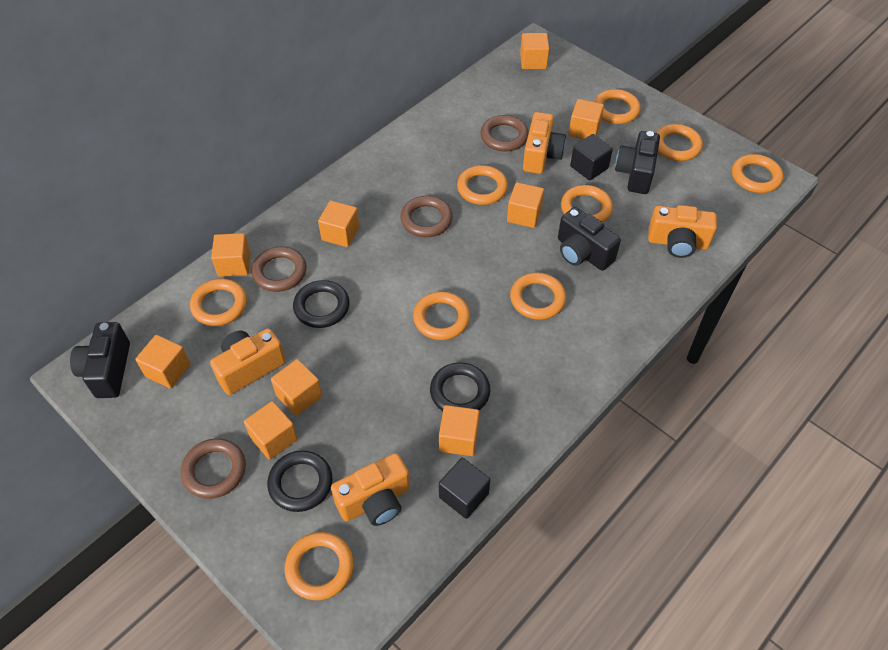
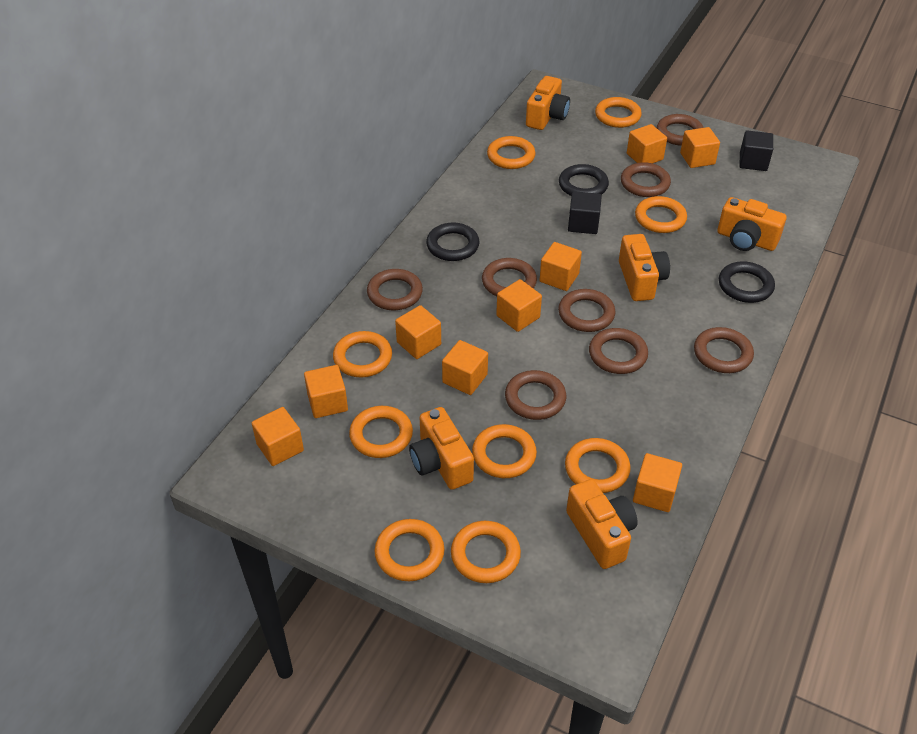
black camera: [70,322,130,398] [558,207,621,271] [615,131,660,194] = 3 -> none = 0
brown ring: [181,438,246,499] [251,246,307,292] [400,196,453,237] [481,115,529,152] = 4 -> [367,269,423,310] [482,258,537,296] [505,370,566,420] [558,289,615,332] [589,328,648,374] [621,162,671,197] [657,114,704,146] [694,327,754,373] = 8
orange camera: [210,328,286,395] [331,453,410,526] [523,112,566,174] [648,205,717,258] = 4 -> [409,407,474,490] [526,76,570,130] [566,479,638,569] [619,234,670,301] [717,197,787,251] = 5

